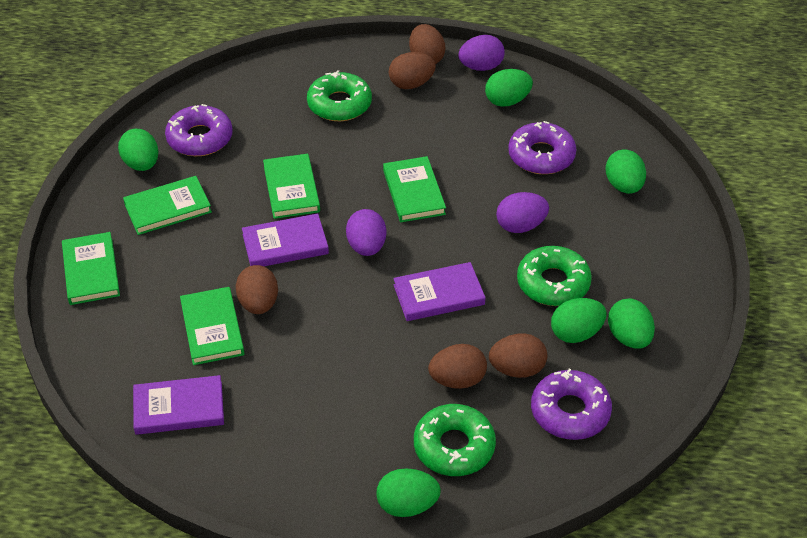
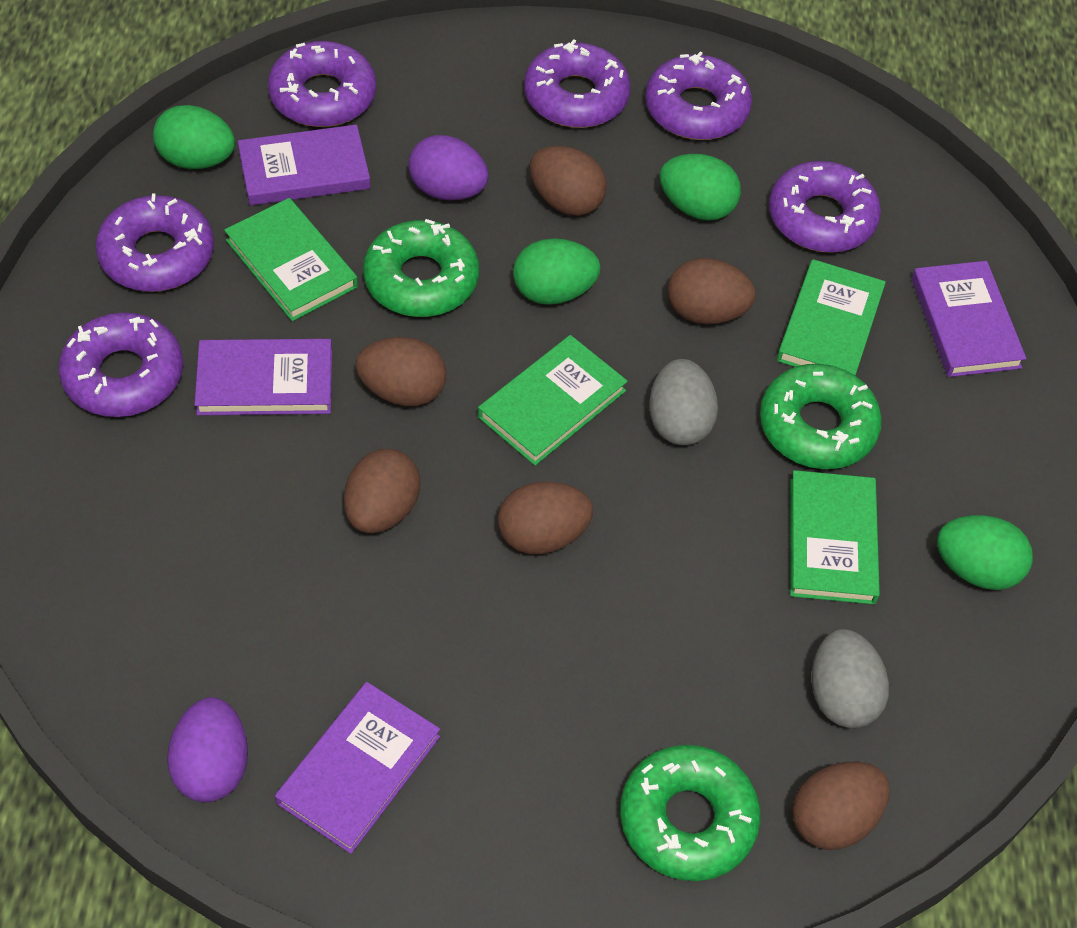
brown egg: [236,265,278,314] [389,52,436,89] [409,24,445,64] [428,344,487,389] [489,333,547,378] = 5 -> [344,449,420,533] [356,337,447,406] [498,482,593,554] [529,146,607,216] [668,258,756,324] [792,762,890,850] = 6
green book: [62,232,120,305] [123,176,212,235] [180,287,244,365] [263,154,320,219] [383,156,446,222] = 5 -> [224,198,358,321] [478,335,628,466] [777,259,886,375] [790,470,880,604] = 4
green egg: [118,129,158,171] [376,468,441,517] [485,69,533,107] [551,298,607,343] [605,149,646,194] [608,298,655,349] = 6 -> [153,105,235,169] [513,238,601,305] [659,154,741,221] [937,515,1033,590] = 4
grey egg: none = 0 -> [649,359,718,445] [812,629,889,728] = 2
purple book: [133,375,224,435] [242,213,329,266] [393,262,486,321] = 3 -> [194,339,332,416] [238,125,370,205] [275,682,440,854] [912,261,1026,377] = 4
purple donut: [165,104,233,156] [508,121,577,174] [531,368,612,440] = 3 -> [58,312,183,417] [96,193,214,292] [268,41,376,127] [524,39,631,128] [645,51,752,140] [769,161,881,253] = 6
purple egg: [346,209,386,256] [458,35,505,71] [496,192,549,233] = 3 -> [167,697,248,802] [408,135,489,200] = 2

